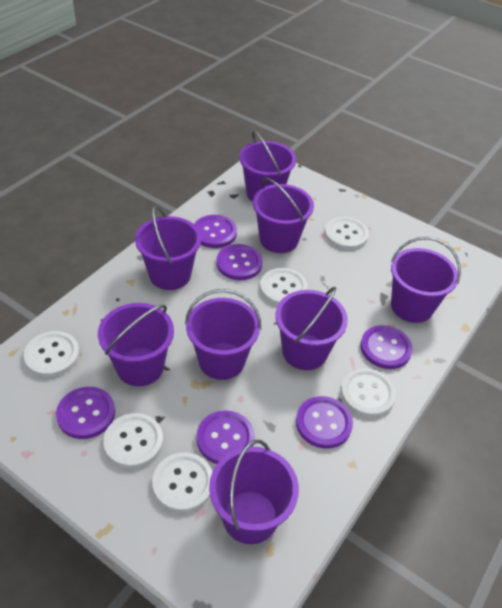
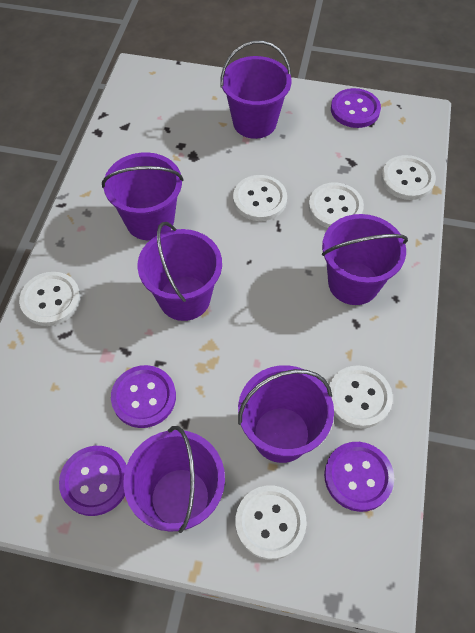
purple bucket: [98,303,174,386] [135,206,201,290] [185,289,261,380] [209,440,299,544] [239,131,296,202] [253,177,314,253] [275,287,348,370] [391,237,461,323] = 8 -> [102,152,183,240] [123,426,225,533] [137,222,222,321] [221,40,291,139] [238,365,334,463] [322,214,408,305] = 6
purple button: [56,387,115,439] [194,215,237,248] [197,410,255,464] [216,244,263,280] [296,396,353,448] [361,325,413,369] = 6 -> [59,446,126,516] [111,365,176,428] [324,442,394,512] [331,88,381,128] = 4

